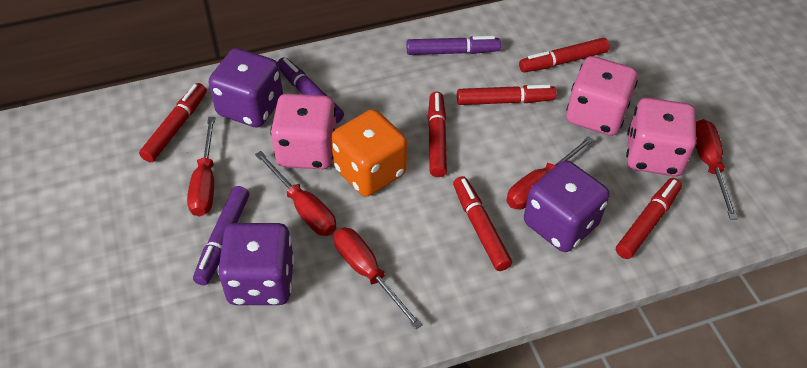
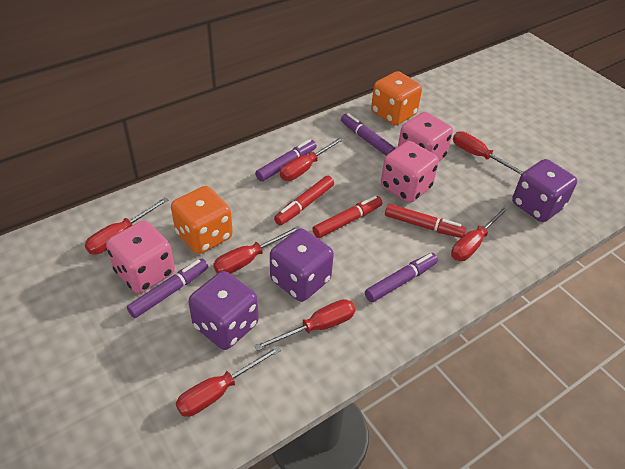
orange dice: [331,109,407,197] = 1 -> [171,186,233,254] [371,71,422,125] = 2
purple marker: [193,186,249,286] [277,57,344,124] [407,36,501,55] = 3 -> [127,259,208,318] [255,139,317,182] [341,113,396,156] [365,253,438,302] = 4
red marker: [139,83,207,162] [428,91,447,177] [453,176,512,271] [457,84,557,105] [519,38,609,73] [616,178,682,259] = 6 -> [274,176,334,225] [312,196,382,238] [385,204,466,238] = 3
red screwdriver: [187,117,215,217] [255,151,336,236] [334,228,423,329] [506,136,594,209] [696,119,738,220] = 5 -> [85,197,168,254] [176,346,281,417] [213,226,300,274] [254,299,355,351] [280,137,344,181] [451,206,510,261] [453,131,523,175] = 7

